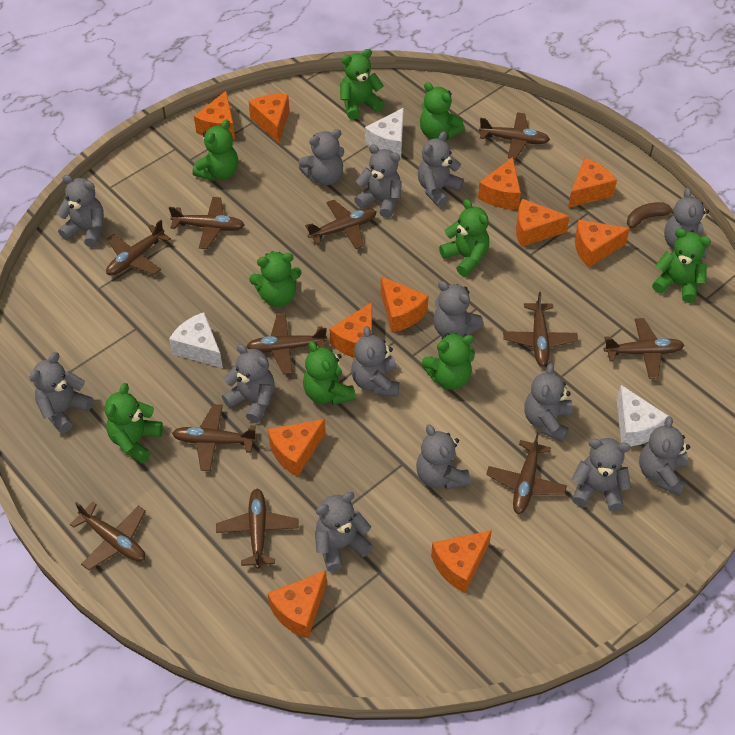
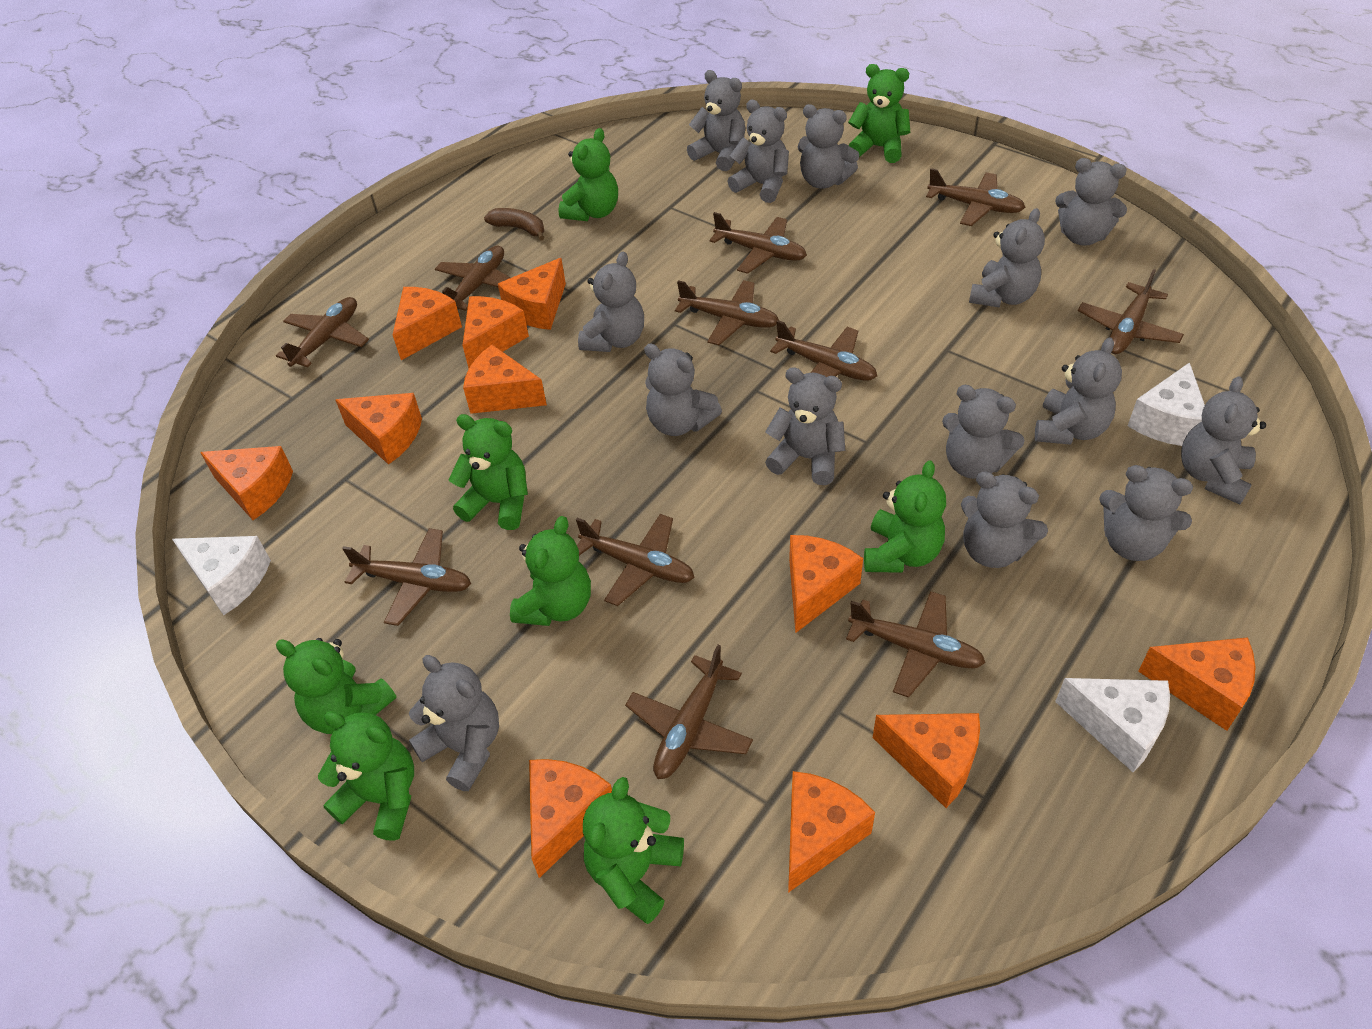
green teddy bear: [105,383,163,464] [192,120,238,181] [249,251,302,307] [303,341,356,405] [340,49,384,119] [420,82,465,139] [421,333,475,390] [439,199,489,277] [652,228,711,303] = 9 -> [276,638,396,734] [318,711,414,841] [448,414,528,530] [510,516,591,626] [559,128,618,221] [583,777,684,924] [848,64,910,163] [864,460,946,573] = 8

